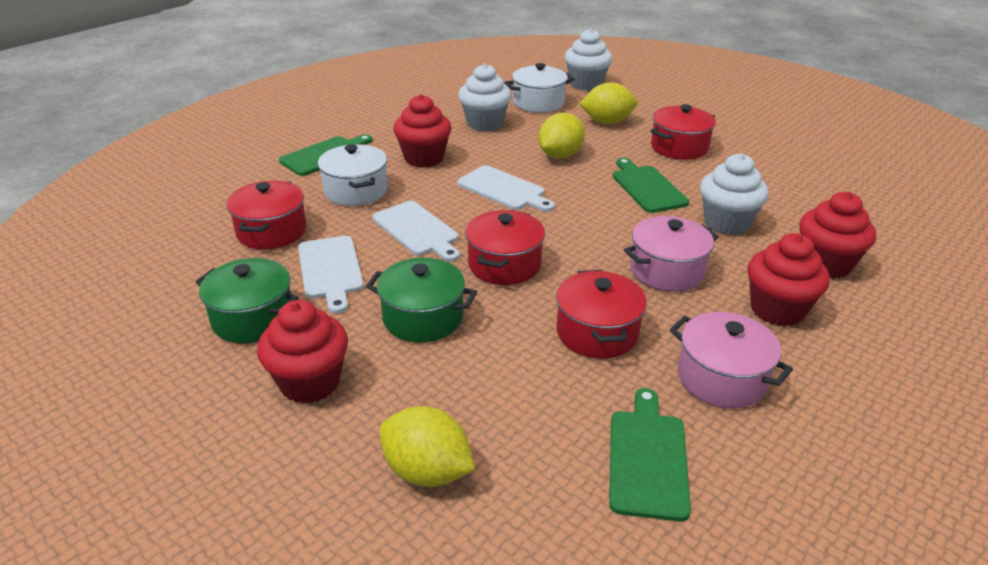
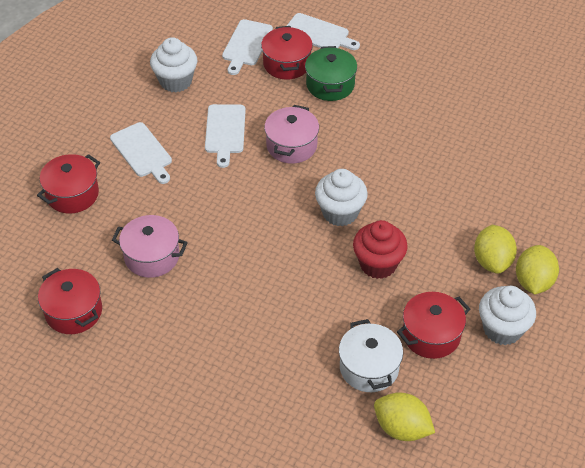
green cutting board: [279,134,373,176] [609,388,691,522] [613,158,689,213] = 3 -> none = 0
green pot: [196,258,299,343] [366,258,477,343] = 2 -> [305,46,357,101] = 1
red cupcake: [257,300,348,404] [393,94,452,168] [747,233,830,327] [799,192,876,279] = 4 -> [353,220,408,279] = 1
white cutting board: [298,236,364,313] [372,201,460,262] [457,165,555,212] = 3 -> [110,122,172,184] [205,104,246,168] [222,19,273,75] [287,13,360,50] = 4
white pot: [318,144,388,206] [505,63,574,113] = 2 -> [339,319,403,392] = 1

